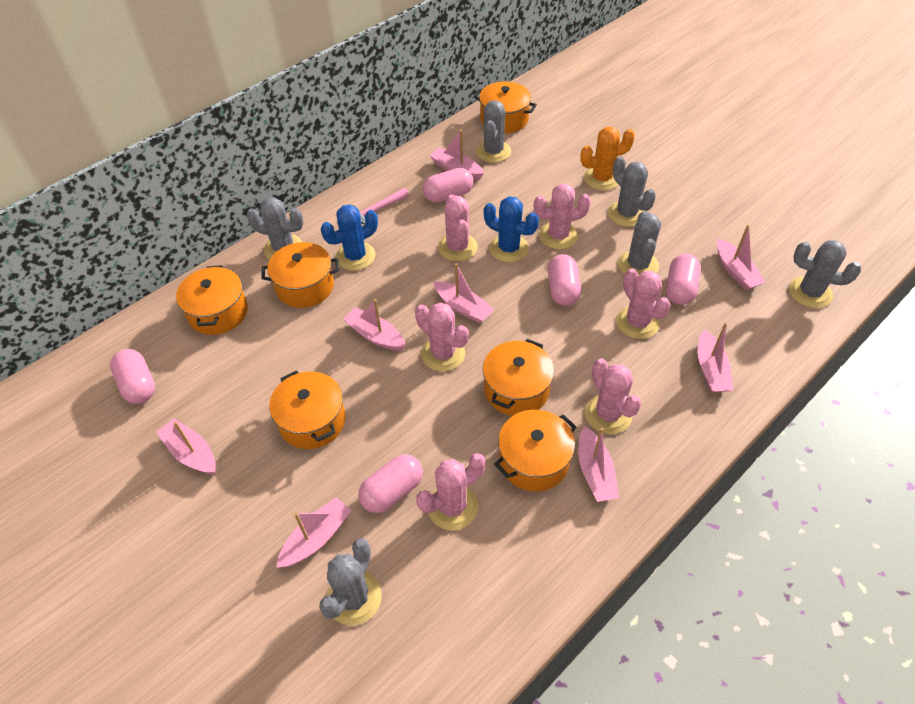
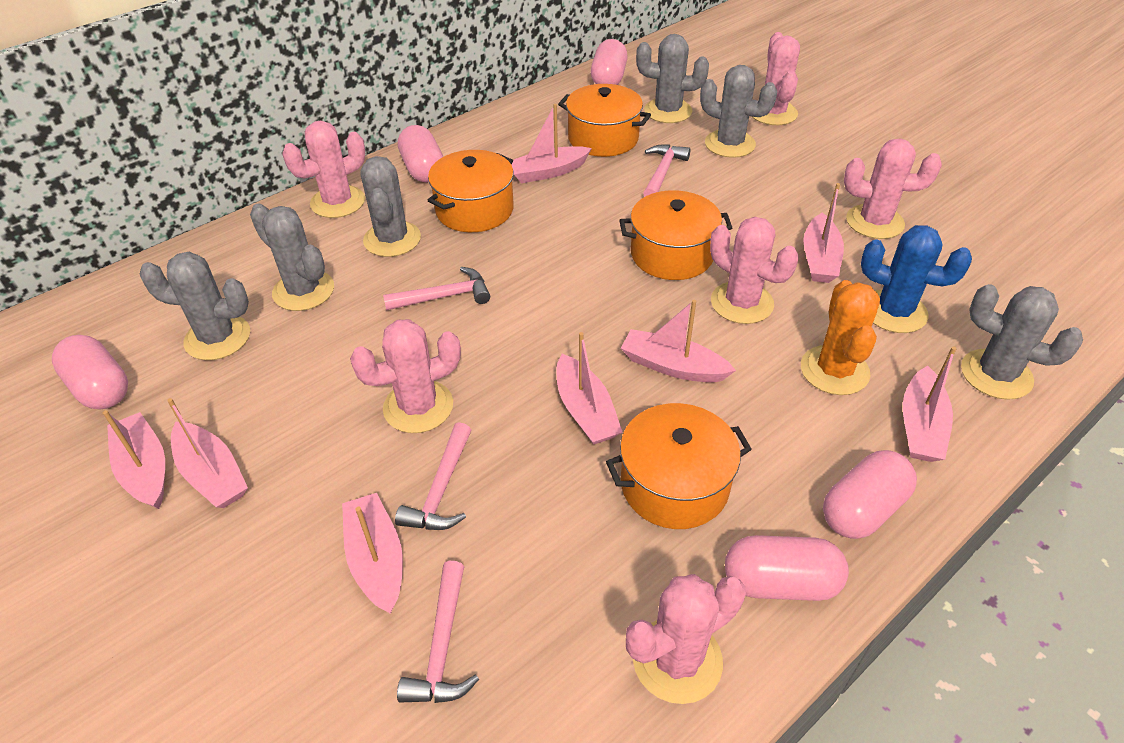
blue cactus: [321,205,378,271] [484,196,539,263] = 2 -> [861,225,972,333] = 1
orange pot: [176,265,248,335] [261,242,339,308] [269,370,346,449] [474,82,537,134] [483,339,554,416] [494,410,576,492] = 6 -> [427,150,514,232] [558,84,651,157] [606,403,752,529] [619,190,732,280] = 4
pink hammer: [352,188,409,225] = 1 -> [383,267,490,310] [395,422,471,530] [397,561,479,703] [643,145,691,197] = 4

